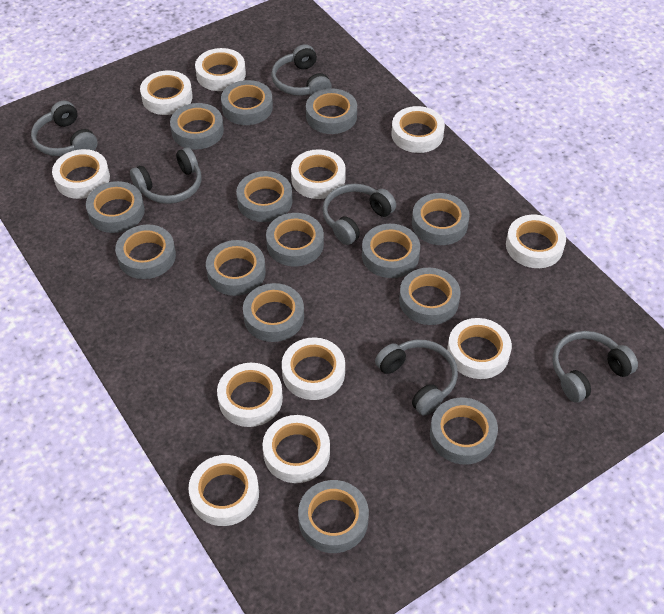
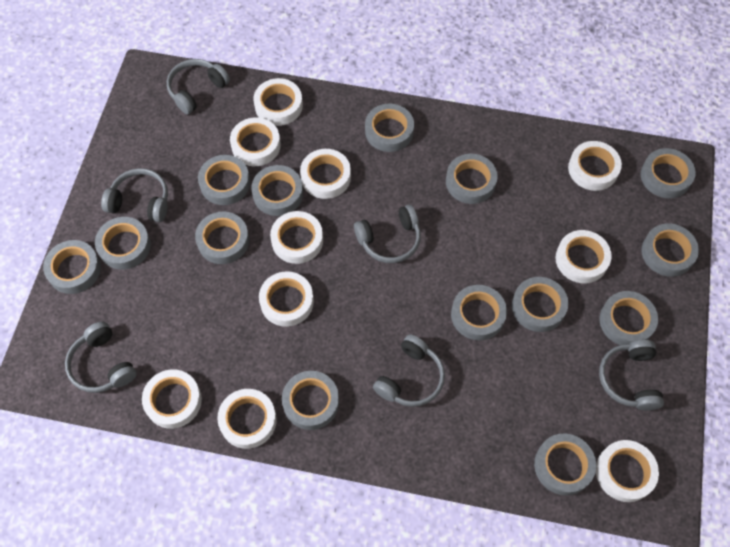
white tape: [52,149,110,199] [140,70,193,115] [188,455,259,526] [195,48,246,91] [217,363,283,427] [263,415,330,483] [282,337,345,400] [291,149,346,199] [392,106,445,153] [447,318,512,379] [506,215,566,268] = 11 -> [142,369,202,429] [217,389,277,449] [230,117,281,166] [254,78,303,126] [259,271,314,327] [270,211,323,264] [300,149,351,199] [555,230,612,283] [568,141,622,191] [596,440,659,502] = 10

